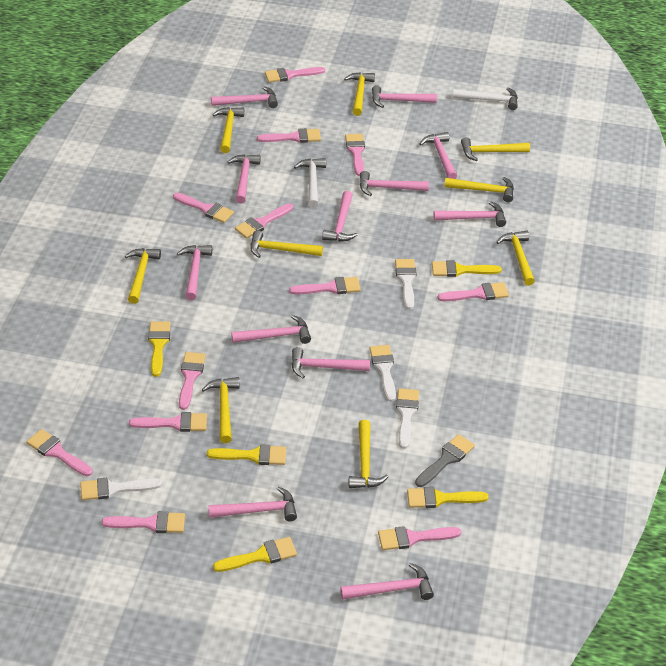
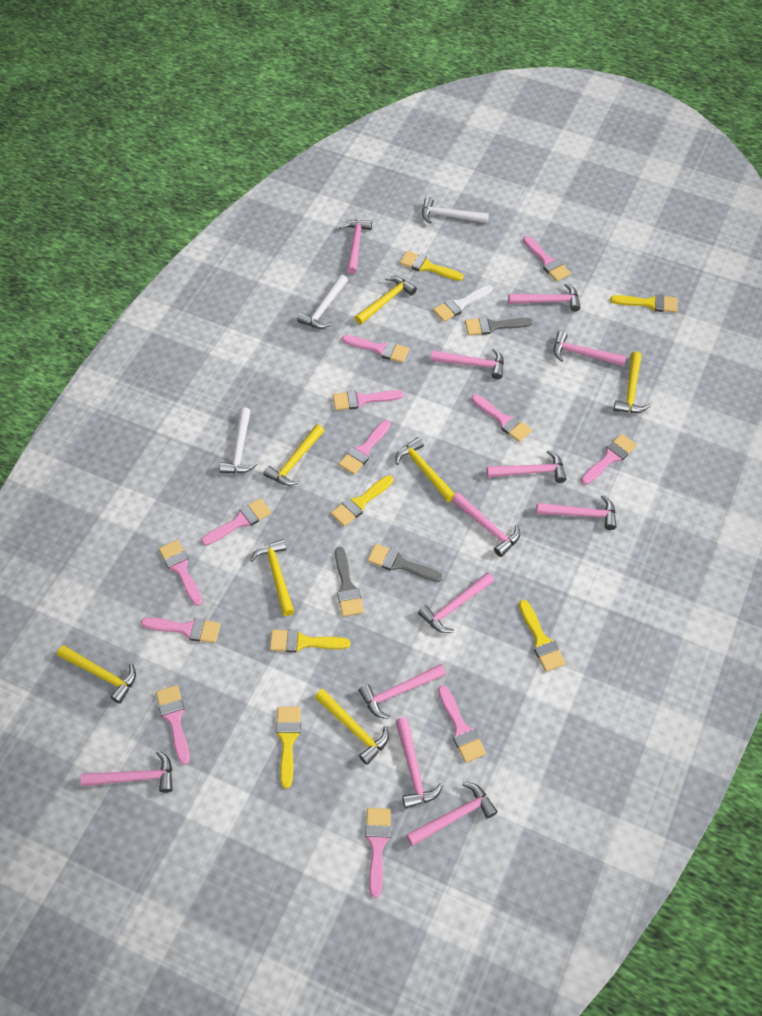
grey brush: [415,434,475,487] = 1 -> [335,547,364,617] [367,544,443,582] [465,317,533,335] = 3
white brush: [80,478,162,500] [369,345,396,402] [395,259,417,309] [396,388,419,449] = 4 -> [433,285,492,322] = 1
white hammer: [294,158,326,208] [453,88,518,110] = 2 -> [220,407,257,473] [297,275,348,329] [422,197,489,224] = 3
yellow brush: [148,322,171,377] [207,445,286,465] [213,537,297,572] [407,487,489,508] [432,260,502,277] = 5 -> [270,629,350,652] [276,707,301,788] [331,475,393,526] [400,251,463,281] [519,600,566,672] [610,294,677,313] = 6
yellow hammer: [125,248,161,304] [202,377,240,443] [212,107,244,153] [250,230,323,258] [344,72,375,116] [349,420,389,488] [444,177,514,202] [461,137,530,161] [496,231,535,286] = 9 -> [57,645,136,704] [250,539,294,616] [263,424,324,486] [315,689,389,765] [355,276,417,324] [395,437,456,502] [613,351,650,413] = 7

